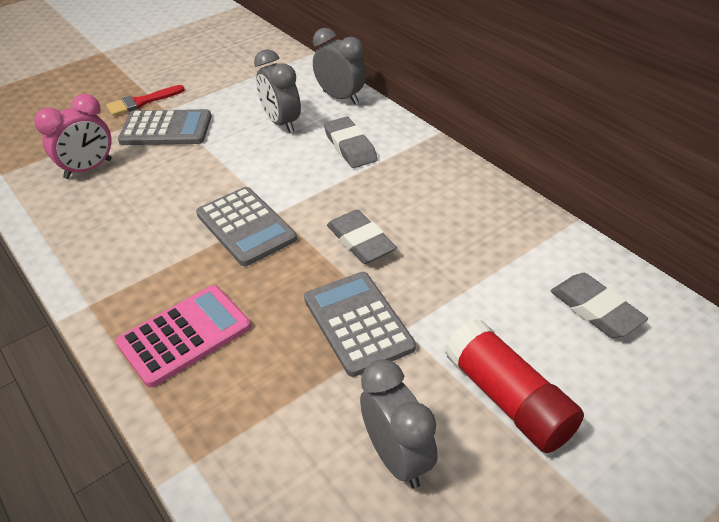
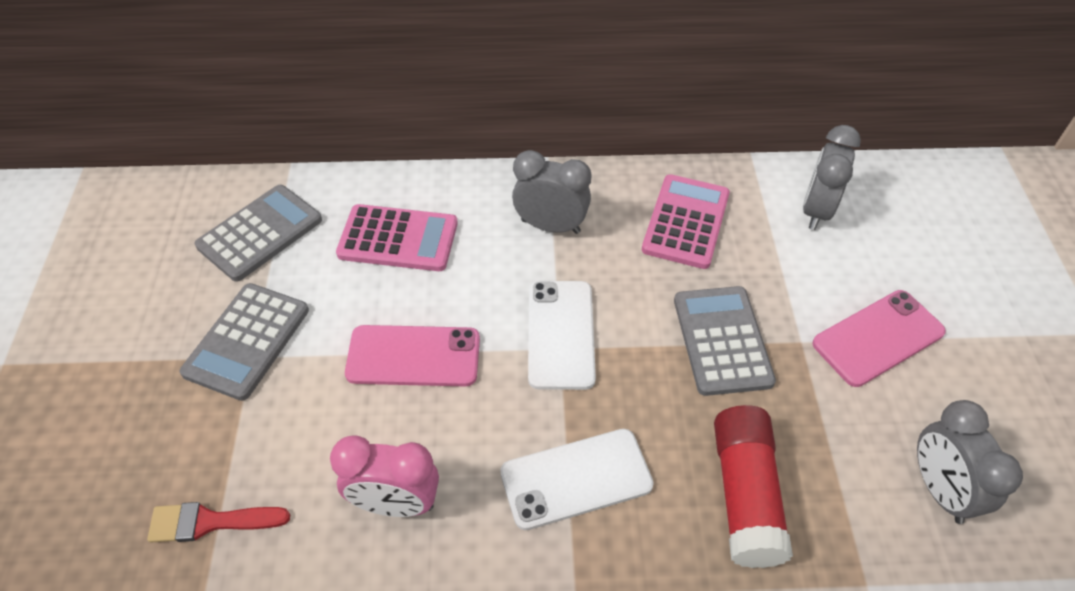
grey eraser: [324,117,378,168] [327,209,397,264] [551,273,648,338] = 3 -> none = 0
pink calculator: [116,285,251,388] = 1 -> [336,204,458,271] [642,174,730,269] = 2
pink phone: none = 0 -> [345,325,480,386] [812,290,946,387] = 2
white phone: none = 0 -> [500,429,654,530] [528,281,596,390] = 2

